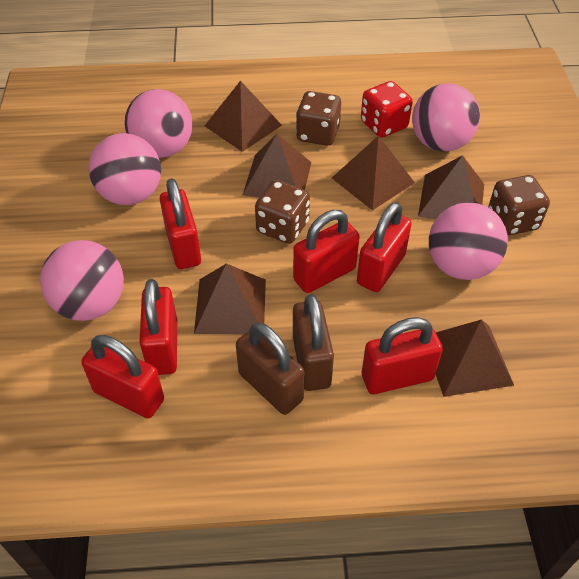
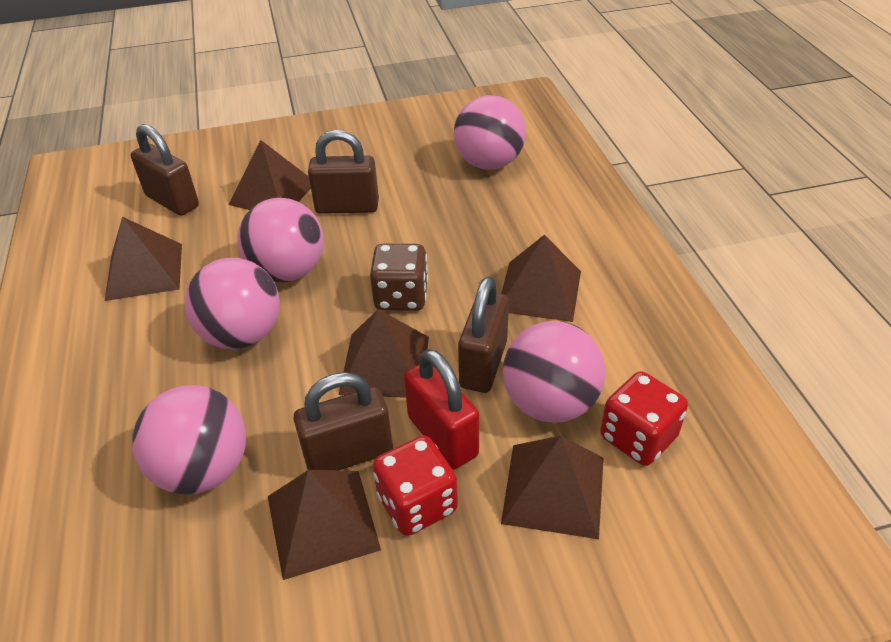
brown dice: [255,180,310,244] [296,91,341,146] [488,175,550,236] = 3 -> [370,244,428,311] = 1
brown padlock: [236,323,305,415] [293,294,334,391] = 2 -> [131,124,199,216] [293,372,393,470] [308,130,379,214] [458,276,509,393] = 4
red dice: [361,81,413,138] = 1 -> [373,436,458,536] [600,371,688,466] = 2
red padlock: [81,335,164,418] [139,279,177,375] [160,178,201,269] [293,210,360,293] [357,202,412,292] [362,317,443,394] = 6 -> [404,349,479,469] = 1

